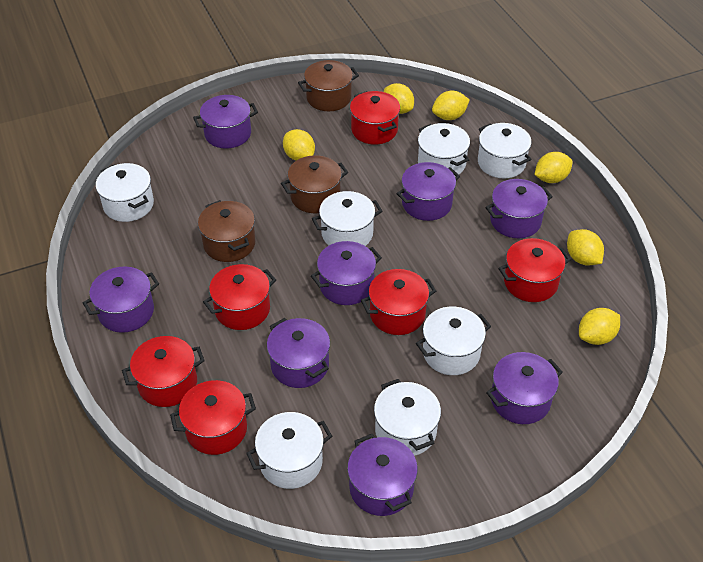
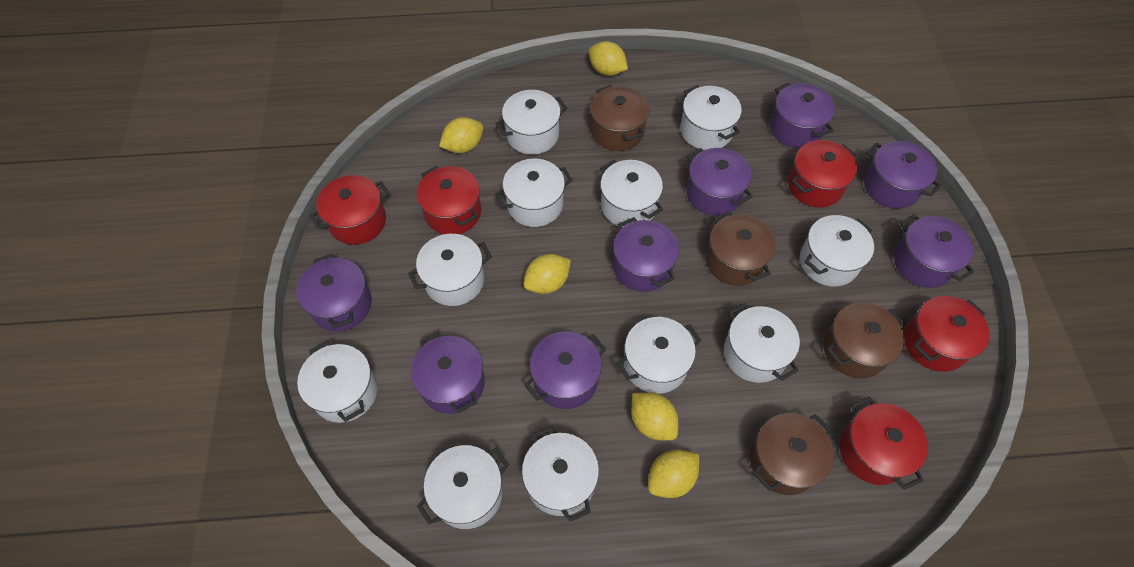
brown pot: [198,200,256,262] [281,155,348,213] [298,60,359,111] = 3 -> [590,85,649,151] [706,211,776,286] [750,413,834,495] [823,302,905,379] = 4
red pot: [122,336,205,407] [170,380,256,455] [203,264,276,330] [350,91,400,145] [361,269,436,335] [498,238,571,302] = 6 -> [310,175,390,245] [417,166,481,234] [788,140,857,208] [839,397,928,490] [904,296,989,372] = 5
white pot: [96,163,154,222] [246,412,332,489] [312,191,382,246] [374,379,441,456] [416,307,491,375] [418,123,470,177] [478,123,532,178] = 7 -> [297,340,378,423] [408,234,492,306] [417,445,509,529] [495,90,567,155] [495,158,572,227] [522,426,599,522] [600,160,663,227] [617,317,701,394] [680,85,742,150] [724,303,800,383] [800,215,874,287] = 11
yellow lemon: [283,129,315,161] [384,83,414,114] [432,91,470,120] [534,152,572,183] [567,229,604,266] [579,308,620,345] = 6 -> [439,117,483,153] [523,254,571,294] [589,41,628,76] [631,393,678,441] [648,450,699,498] = 5

